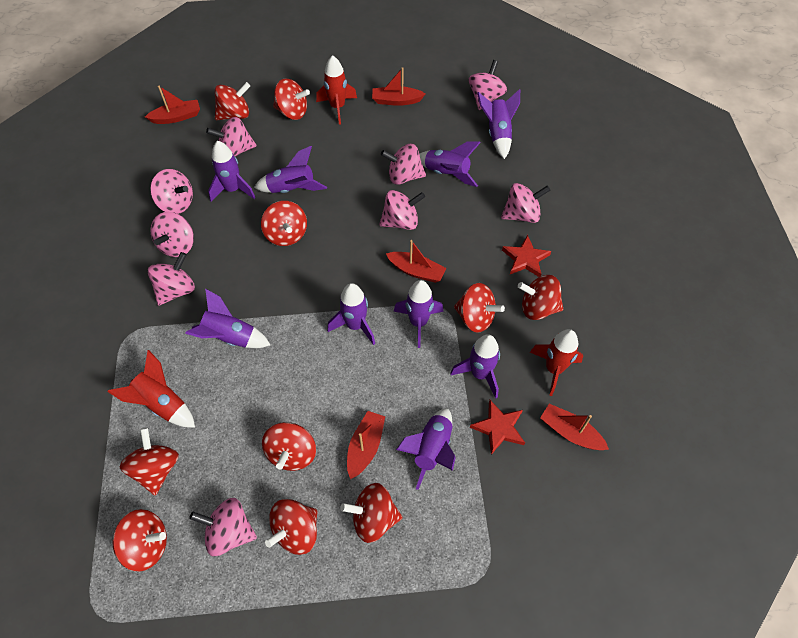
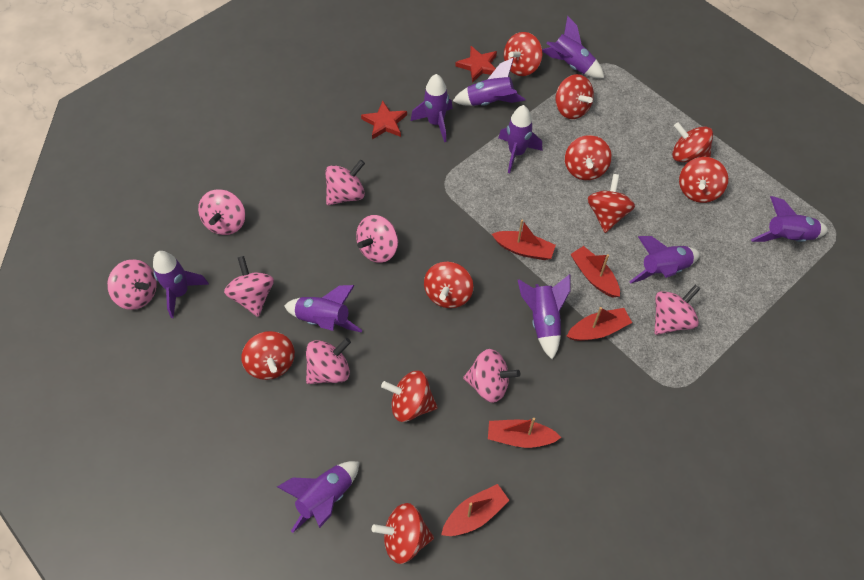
pink spinning top: [148,252,195,306] [150,169,193,214] [150,212,194,257] [189,498,257,557] [206,117,257,157] [379,190,425,230] [381,144,426,185] [469,60,507,110] [501,183,550,223] = 9 -> [107,259,157,310] [198,189,245,235] [224,256,274,317] [306,338,351,384] [326,160,365,205] [356,215,398,263] [463,349,520,403] [654,285,700,335] = 8
purple rocket: [185,289,270,348] [208,141,255,202] [254,146,327,193] [327,283,375,345] [394,280,444,348] [396,408,456,490] [419,141,481,187] [450,334,500,399] [477,89,520,159] = 9 -> [153,251,209,318] [277,461,359,533] [284,285,362,333] [411,74,453,142] [453,58,525,106] [499,105,542,173] [518,274,571,360] [542,16,604,78] [629,236,700,284] [751,196,828,242] = 10
red rocket: [107,350,195,428] [316,55,357,125] [530,329,583,396] = 3 -> none = 0

